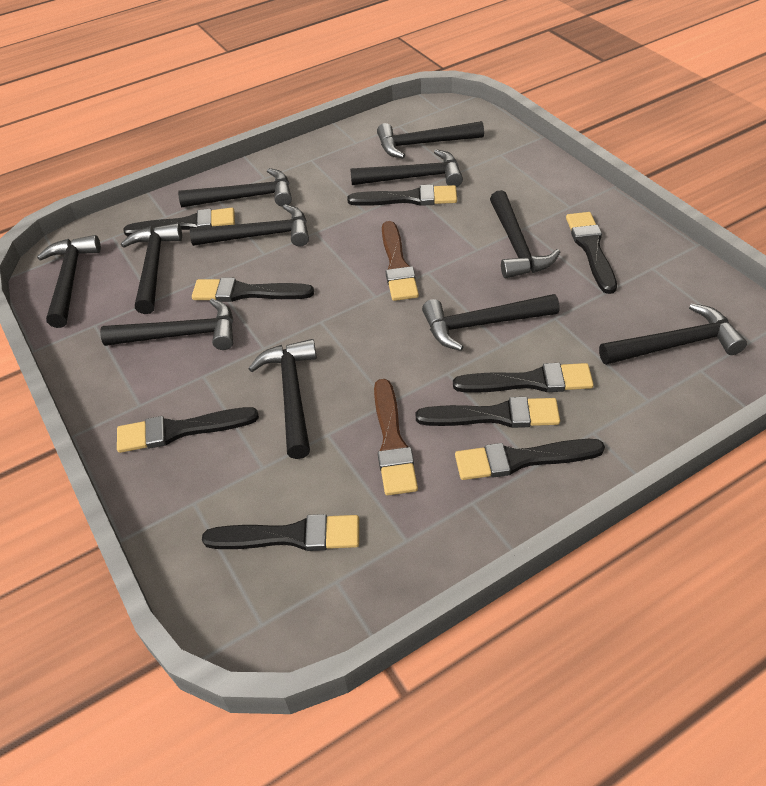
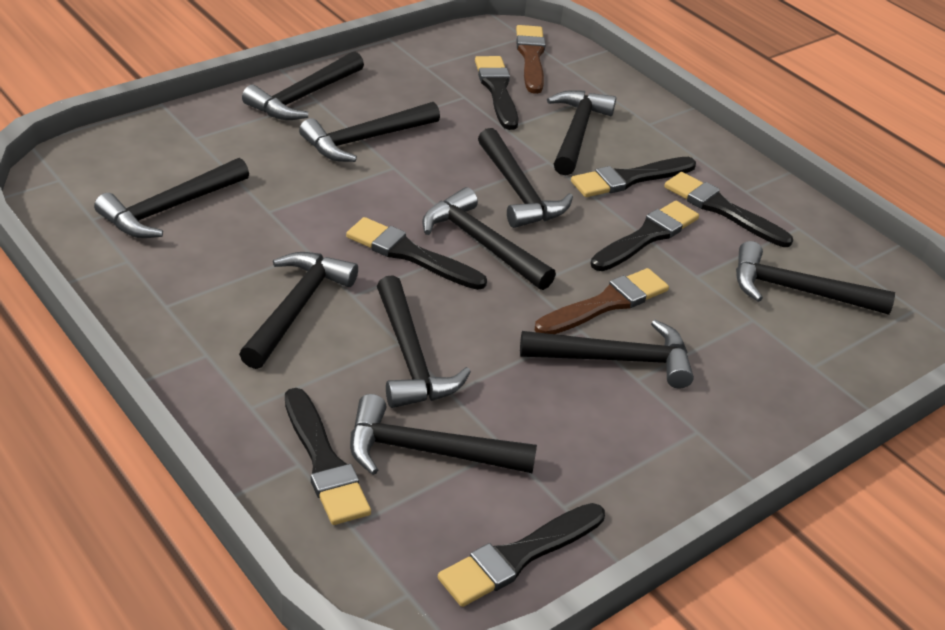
black brush: [117,407,259,453] [123,208,235,236] [192,278,314,302] [202,514,359,551] [347,185,457,206] [416,397,560,428] [453,363,594,393] [455,439,605,480] [566,212,617,294] = 9 -> [285,388,371,525] [346,217,487,290] [438,503,605,607] [475,56,519,130] [571,157,696,197] [590,201,699,271] [664,172,793,247] = 7

